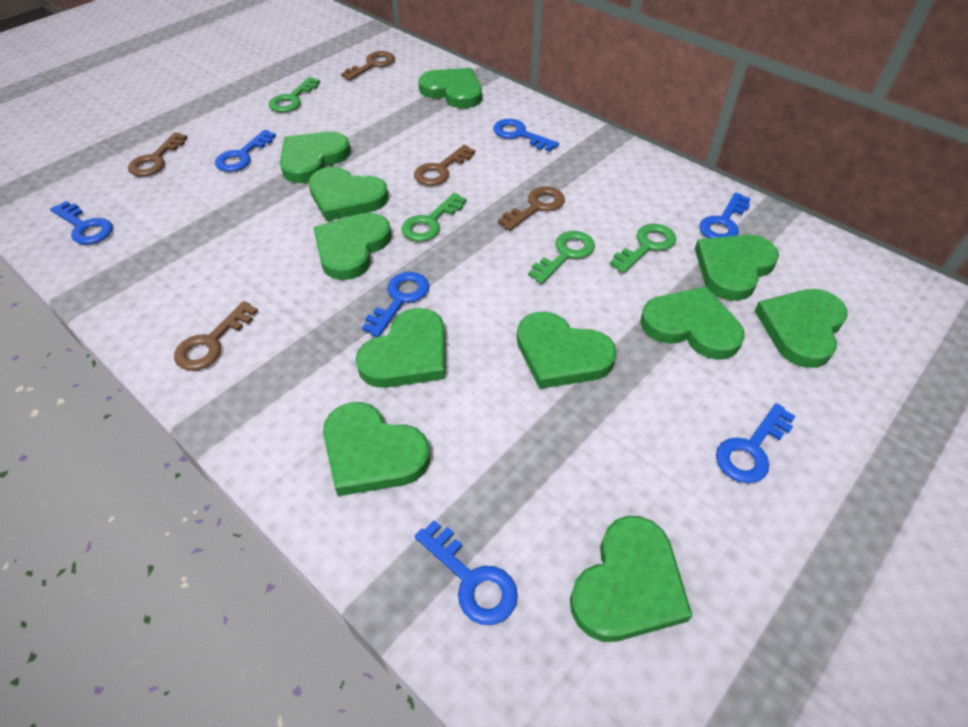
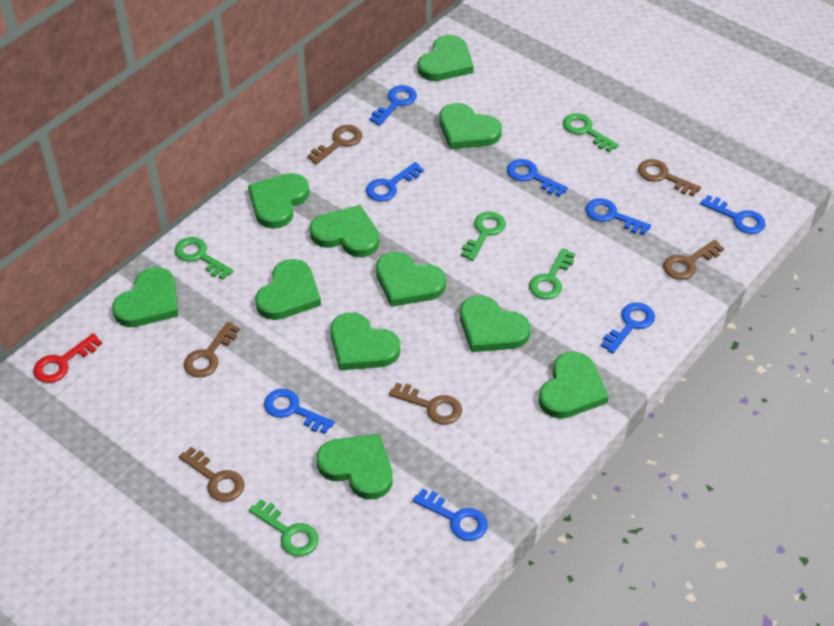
blue key: [50,201,113,245] [215,130,276,172] [362,272,429,337] [415,520,518,625] [493,119,559,152] [699,192,751,238] [716,403,796,483] = 7 -> [264,389,335,434] [366,162,424,202] [369,85,417,126] [413,488,488,541] [507,159,568,197] [585,198,651,235] [601,302,655,354] [700,195,766,234] = 8
brown key: [128,132,188,177] [174,301,258,371] [341,51,395,81] [414,145,475,186] [498,187,565,231] = 5 -> [179,447,245,502] [184,322,240,377] [307,125,362,165] [389,383,462,425] [638,159,701,196] [663,240,724,280] = 6
green key: [269,77,320,113] [402,193,467,242] [528,231,595,284] [610,224,676,274] = 4 -> [175,237,234,280] [249,499,319,557] [461,212,506,261] [529,248,575,300] [563,113,619,152] = 5
red key: none = 0 -> [33,333,102,383] = 1

